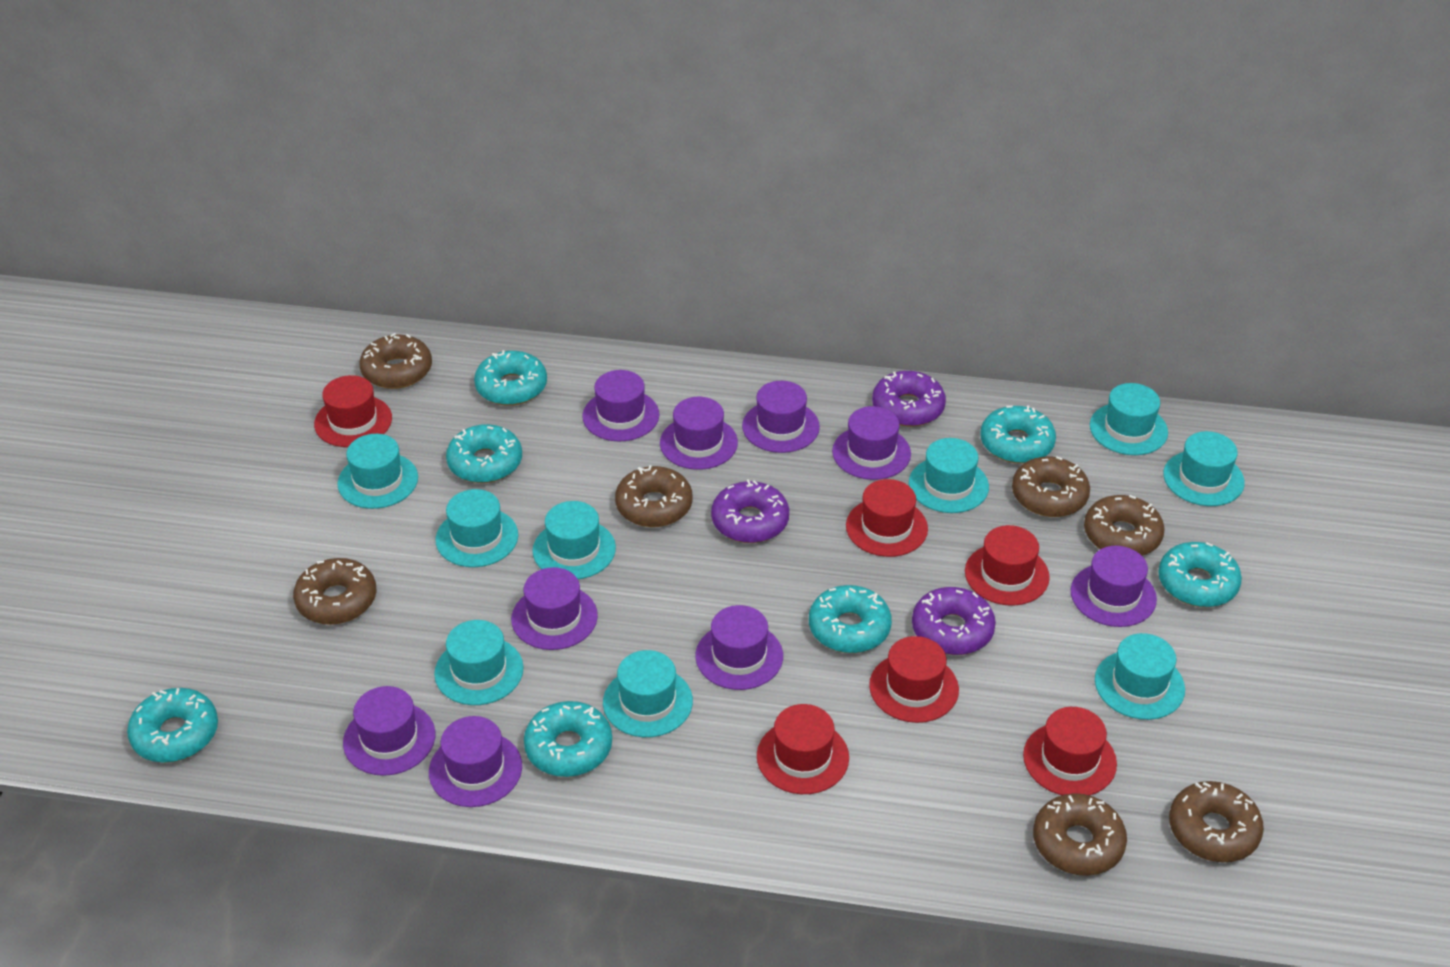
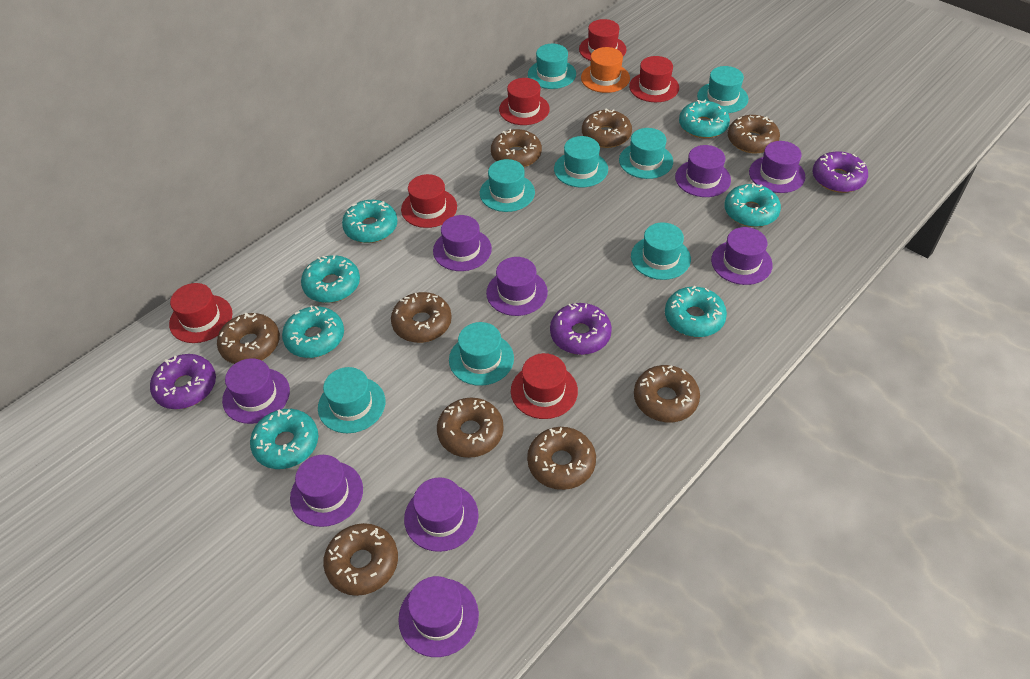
brown donut: [293,558,376,625] [359,333,432,389] [615,465,693,527] [1012,457,1090,517] [1033,793,1127,876] [1084,495,1165,556] [1169,781,1264,862] = 7 -> [217,312,280,364] [323,523,398,596] [391,292,452,343] [437,397,504,458] [491,129,542,167] [527,427,596,490] [582,108,632,148] [634,365,700,422] [728,115,780,153] = 9
orange hat: none = 0 -> [581,47,630,93] = 1
turquoise hat: [337,434,418,509] [434,620,524,705] [435,489,518,567] [533,501,616,579] [603,650,693,737] [909,438,989,513] [1090,383,1168,455] [1095,633,1185,720] [1163,431,1245,506] = 9 -> [318,367,385,433] [449,322,514,386] [480,159,535,212] [528,44,576,89] [554,136,608,187] [619,128,673,179] [631,222,691,280] [697,66,748,113] = 8

